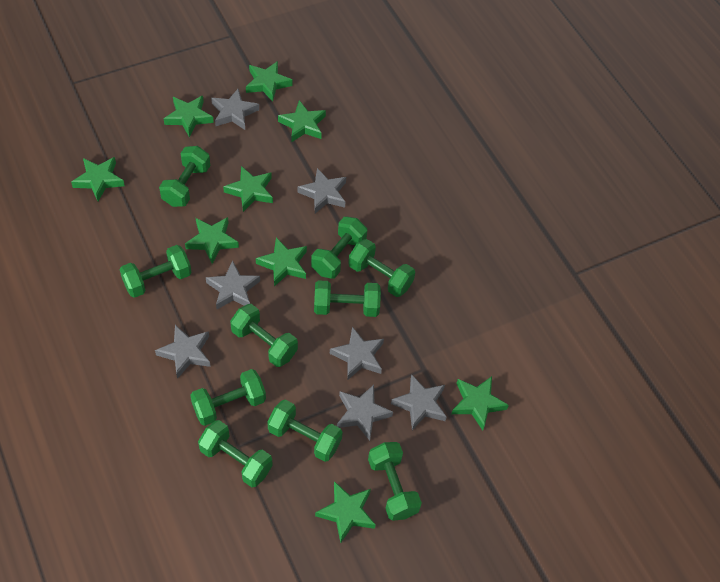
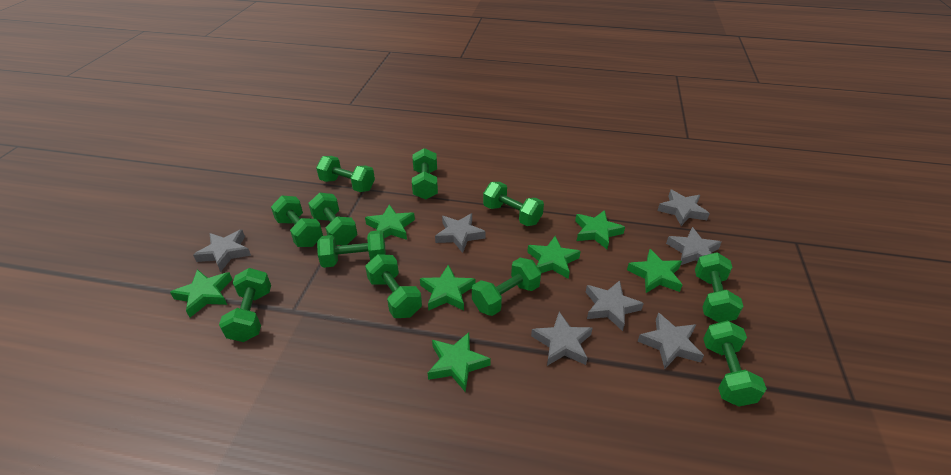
green dumbbell: [120,245,191,298] [159,146,210,207] [190,369,266,426] [198,420,273,487] [230,304,298,367] [268,400,343,462] [311,217,367,279] [314,280,381,317] [348,239,415,297] [368,442,422,521] = 10 -> [219,268,271,342] [271,196,323,247] [308,192,358,245] [316,156,375,192] [317,230,386,268] [365,254,422,318] [412,148,438,200] [472,258,541,316] [483,182,544,226] [695,252,743,323] [703,321,767,406] = 11
green star: [71,157,125,201] [164,96,214,137] [185,217,239,264] [223,166,273,212] [246,61,293,102] [256,237,307,287] [278,100,326,142] [315,481,376,543] [451,376,509,431] = 9 -> [170,269,233,317] [365,204,415,240] [420,264,475,311] [428,332,491,392] [527,236,581,279] [575,210,625,249] [627,249,682,293] = 7

